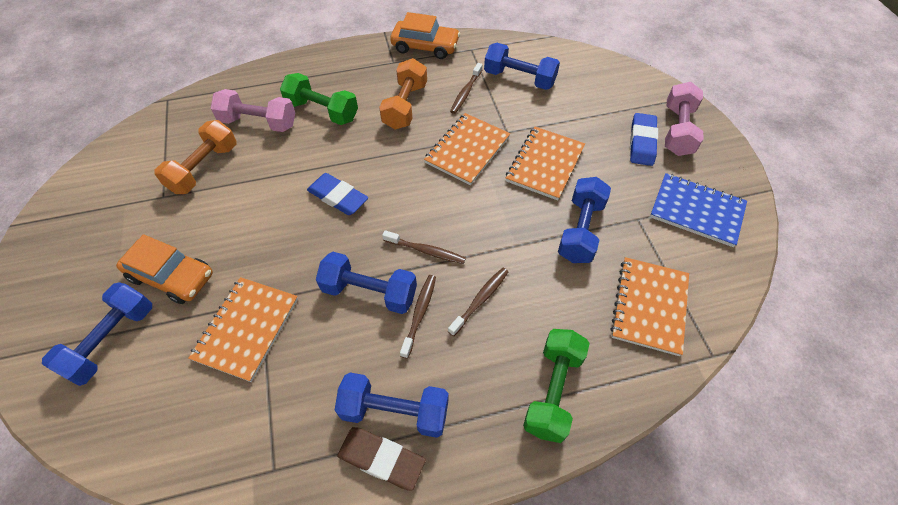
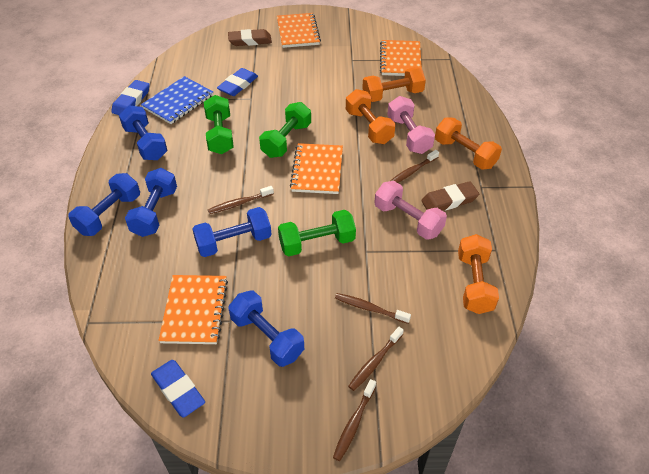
blue eraser: [307,173,368,215] [630,113,658,166] = 2 -> [111,80,150,115] [151,360,205,418] [217,68,258,96] = 3
brown eraser: [337,427,426,491] = 1 -> [228,29,272,46] [421,181,479,211] = 2
brown toothbrush: [382,230,466,264] [400,275,436,359] [448,268,508,336] [450,63,482,114] = 4 -> [208,186,274,214] [333,379,376,461] [335,293,411,324] [348,327,404,391] [390,150,439,183] = 5
green dumbbell: [280,73,358,125] [523,329,590,443] = 2 -> [204,95,234,154] [259,102,311,158] [278,210,356,256] = 3
orange car: [116,234,213,304] [390,12,460,59] = 2 -> none = 0
orange dumbbell: [154,120,237,194] [379,58,427,129] = 2 -> [346,89,395,144] [362,67,426,102] [435,118,502,170] [458,234,499,314] = 4

